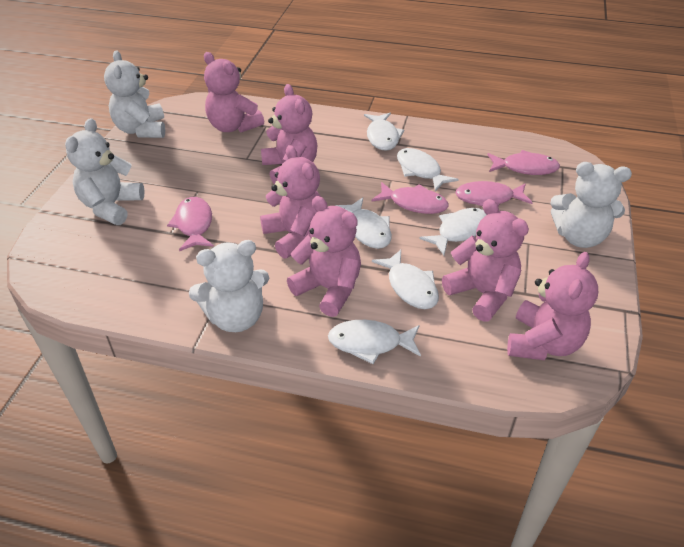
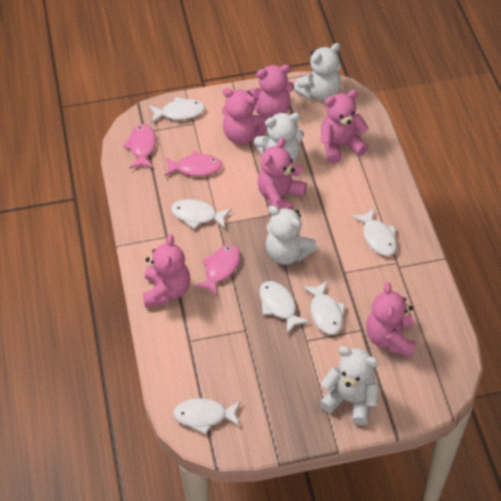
pink fish: [167,197,214,251] [371,182,449,214] [455,181,533,207] [488,150,560,175] = 4 -> [123,124,156,169] [164,151,222,176] [194,245,241,296] = 3

